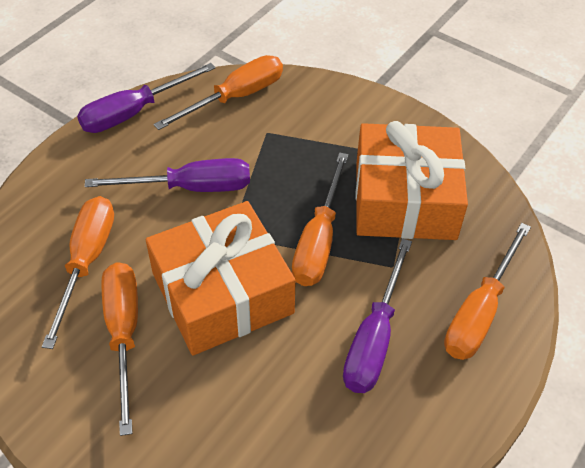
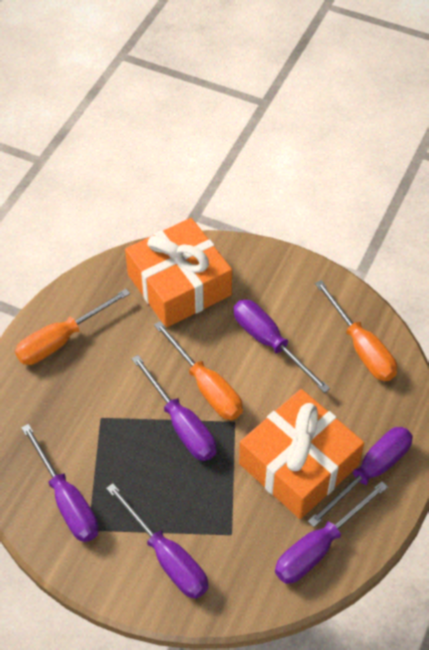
orange screwdriver: [42,196,114,349] [101,262,138,436] [154,55,283,130] [292,152,349,286] [444,223,531,360] = 5 -> [15,289,130,365] [154,321,243,420] [315,280,397,381] = 3
purple screwdriver: [77,63,216,133] [85,158,250,192] [343,238,412,393] = 3 -> [21,424,99,542] [106,483,208,599] [131,355,216,461] [234,300,330,393] [275,481,388,584] [308,427,413,527] = 6

